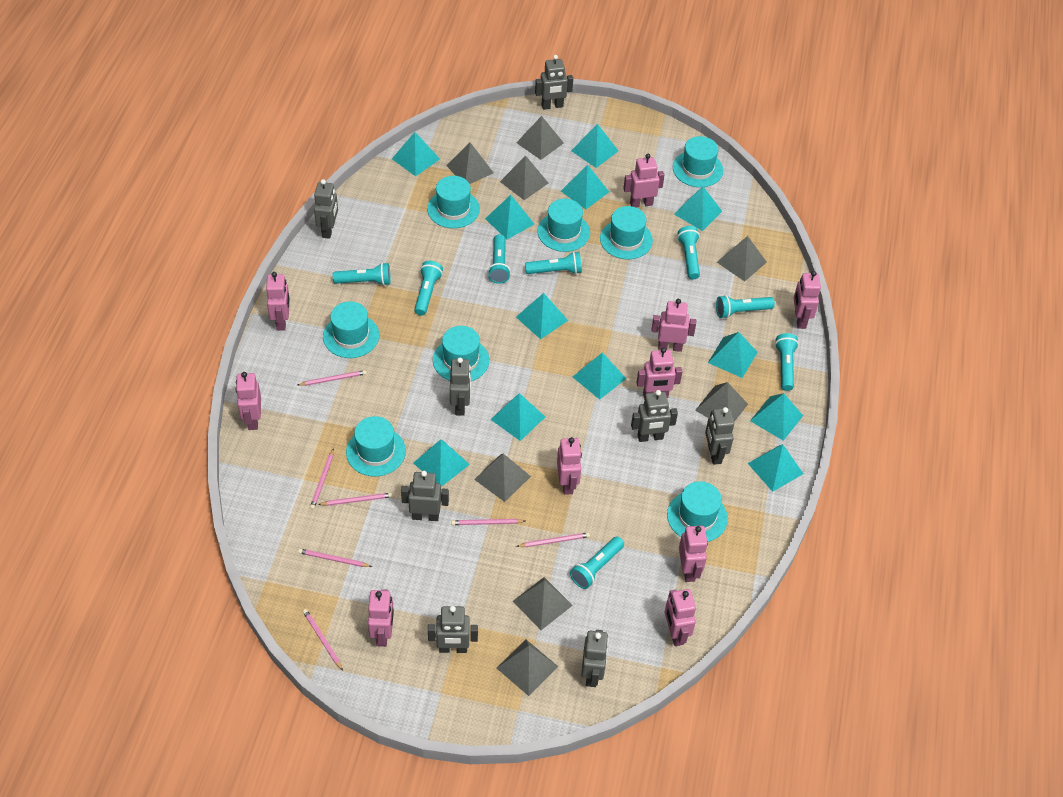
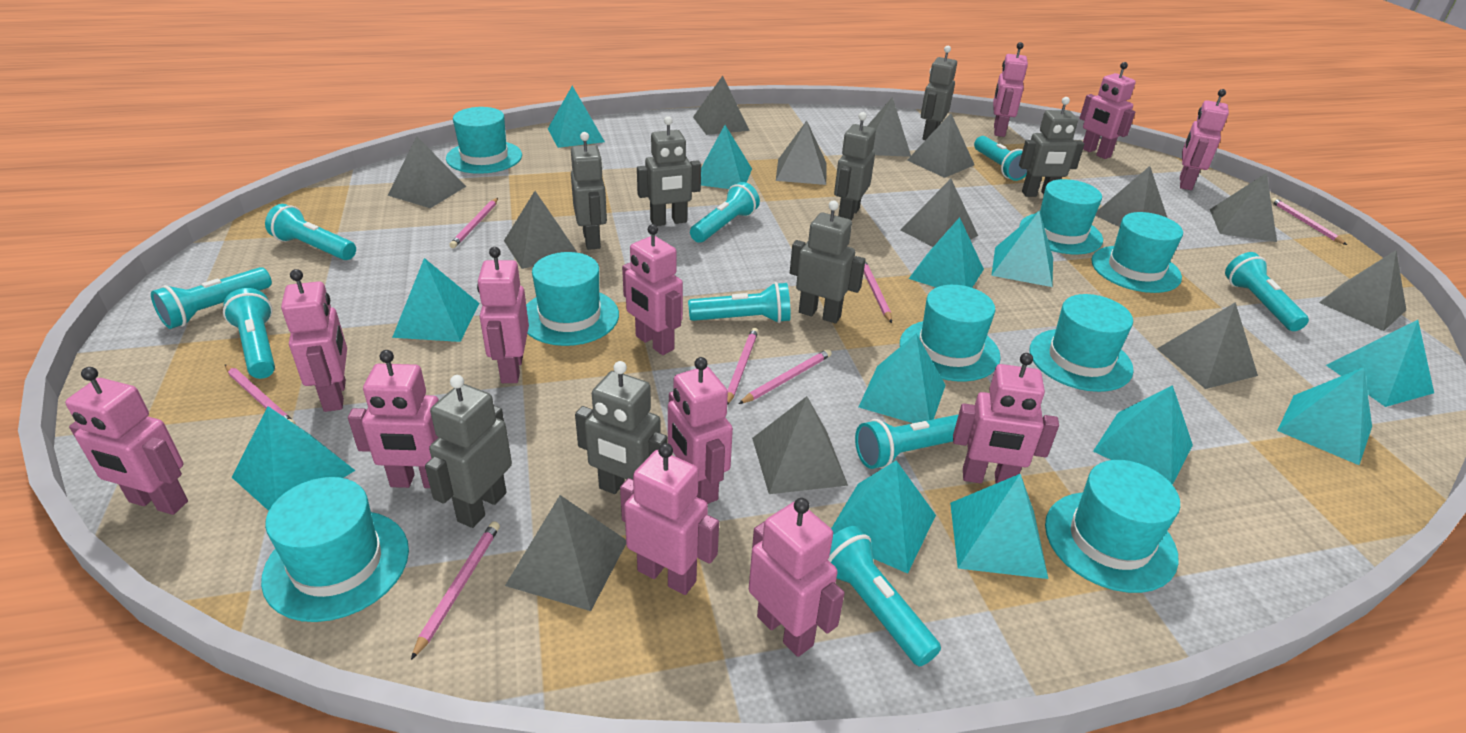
grey pyramid: [446,142,494,184] [474,453,531,502] [497,640,558,696] [500,155,548,200] [513,577,573,630] [516,116,564,160] [695,382,748,422] [717,236,767,281] = 8 -> [388,136,466,208] [504,191,578,269] [505,495,626,611] [693,76,750,135] [752,396,848,494] [776,121,827,185] [867,97,911,157] [901,179,978,247] [907,113,975,178] [1095,166,1167,227] [1157,302,1258,389] [1210,173,1277,242] [1319,250,1406,331] = 13
pink robot: [236,372,261,430] [266,272,290,331] [368,589,394,647] [557,437,582,495] [623,154,665,208] [637,347,683,399] [651,299,696,352] [664,589,696,646] [679,526,708,582] [793,271,821,329] = 10 -> [65,367,188,515] [281,269,347,412] [348,350,439,488] [477,247,529,383] [620,443,719,595] [622,224,683,355] [668,357,733,504] [749,498,845,657] [953,353,1059,483] [993,42,1028,137] [1079,62,1136,159] [1180,89,1229,190] = 12
turquoise flashlight: [333,263,391,286] [414,261,443,316] [488,234,511,284] [525,251,582,274] [570,536,624,589] [677,226,700,279] [716,295,775,318] [775,333,799,391] = 8 -> [151,267,272,329] [223,288,275,379] [265,204,356,260] [688,282,791,323] [690,182,760,243] [828,526,941,666] [855,414,959,469] [974,136,1027,181] [1225,252,1309,331] = 9

